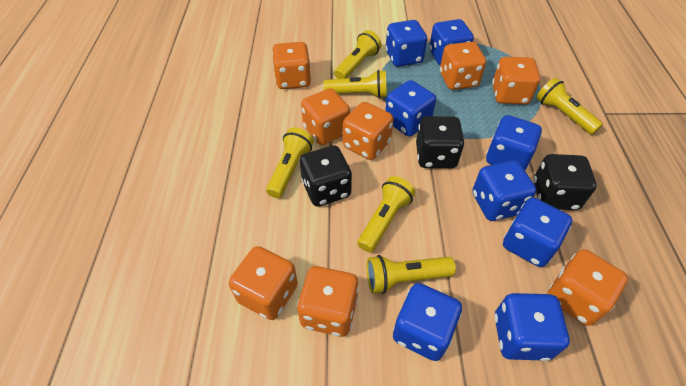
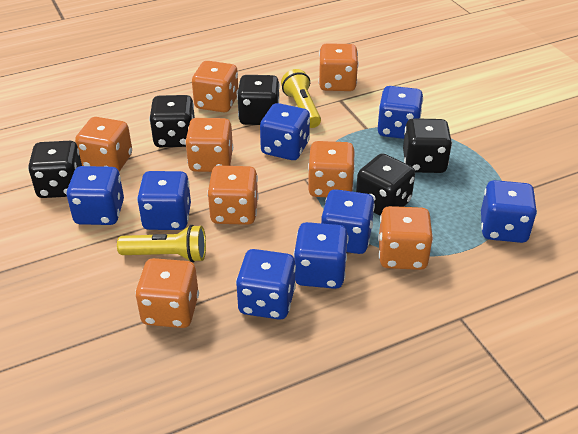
black dice: [300,146,352,207] [416,116,465,168] [534,154,596,210] = 3 -> [28,141,82,198] [149,95,195,147] [237,75,280,125] [356,153,415,216] [403,118,452,173] = 5
yellow flashlight: [266,128,314,198] [323,70,387,98] [334,30,381,79] [357,176,415,252] [367,255,456,294] [536,78,603,135] = 6 -> [117,225,206,263] [281,69,321,128] = 2

